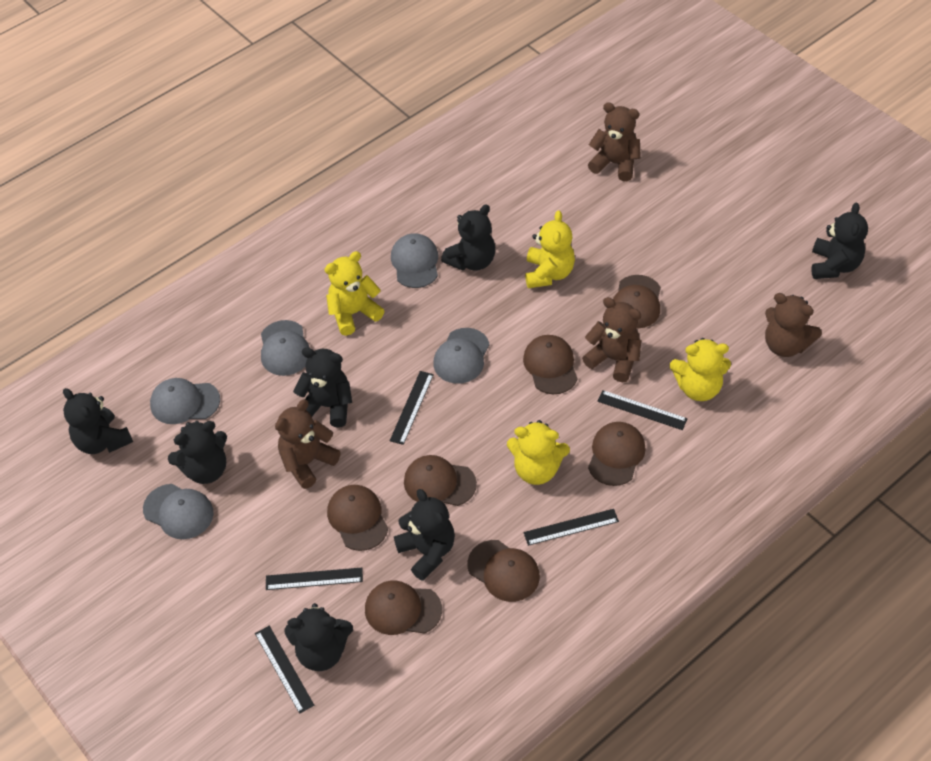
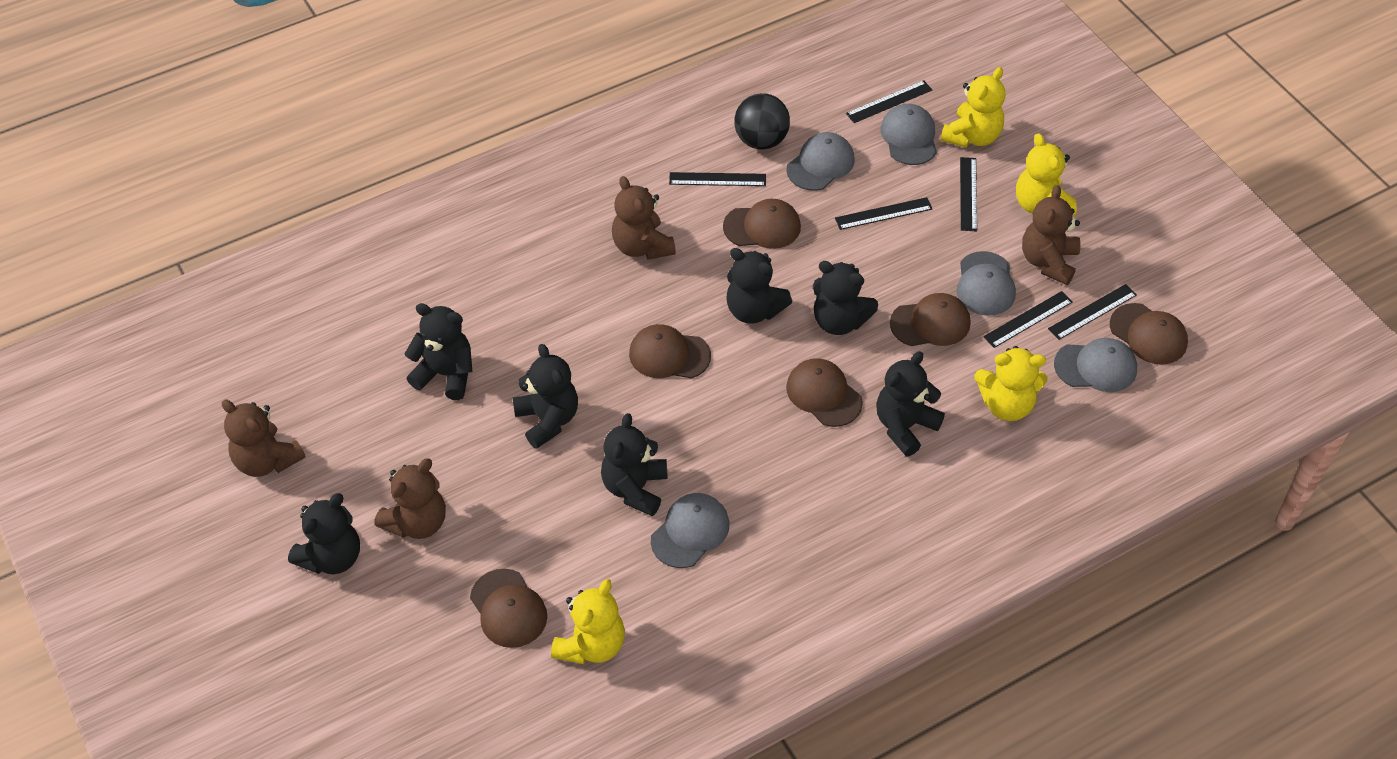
black ball: none = 0 -> [734,93,790,149] = 1
black ruler: [255,626,314,714] [266,568,363,590] [390,371,434,445] [523,509,619,546] [597,390,687,430] = 5 -> [669,172,766,186] [835,197,933,230] [846,80,932,123] [960,157,977,231] [983,291,1073,348] [1048,284,1137,340] = 6
brown cap: [327,485,388,551] [365,580,442,635] [404,455,477,506] [468,540,540,602] [523,335,578,394] [588,422,646,486] [613,275,661,329] = 7 -> [470,569,547,648] [629,324,711,378] [723,199,801,249] [786,358,863,427] [890,293,971,346] [1110,303,1188,365] = 6

